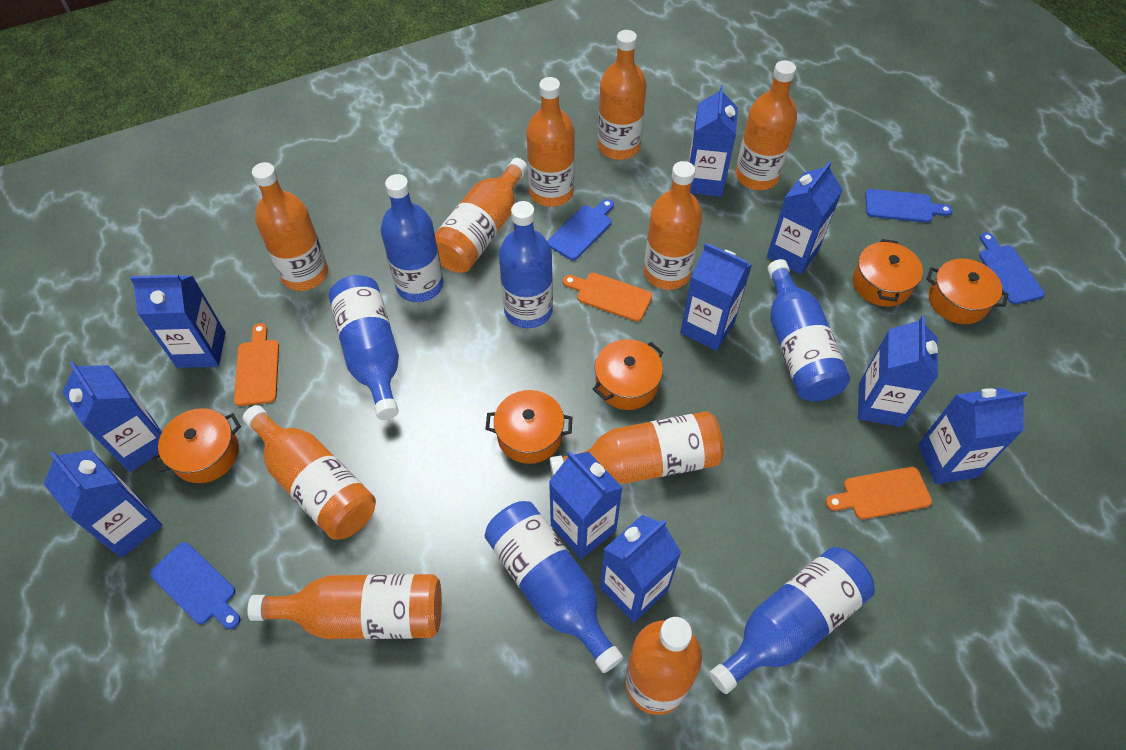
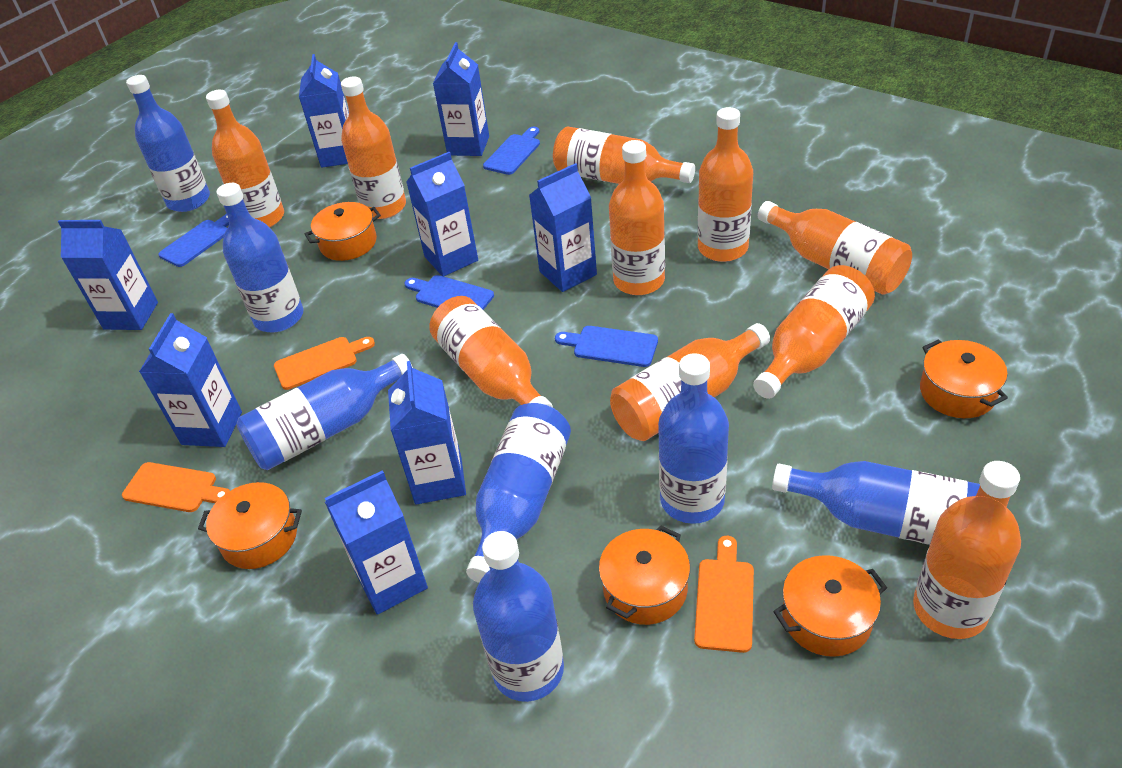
blue bottle: [329,275,399,420] [381,174,444,302] [485,501,623,673] [499,201,553,328] [709,547,875,694] [767,259,850,402] = 6 -> [126,75,210,212] [216,183,303,332] [236,354,413,470] [466,403,571,583] [473,531,564,702] [658,353,729,524] [772,461,980,545] = 7
blue carton: [44,450,163,558] [62,361,162,472] [130,275,226,368] [549,451,623,559] [600,515,681,622] [680,243,752,351] [689,85,738,197] [767,161,842,274] [858,316,938,427] [918,388,1027,484] = 10 -> [58,220,158,330] [139,313,242,447] [299,54,349,168] [325,470,428,615] [388,361,466,505] [406,152,478,277] [433,42,489,156] [529,163,597,292] = 8

